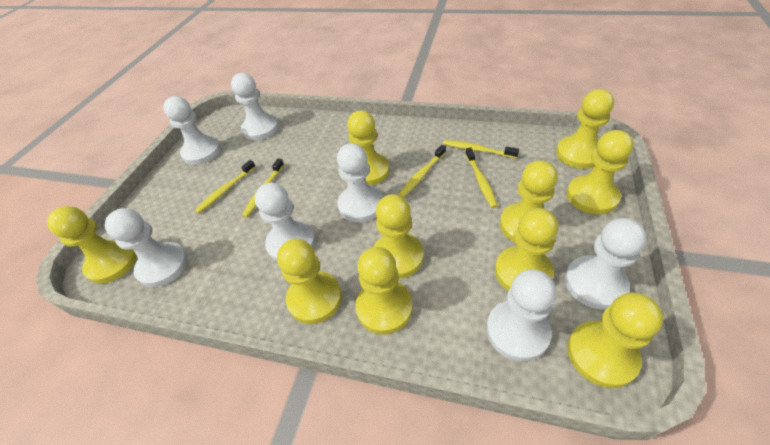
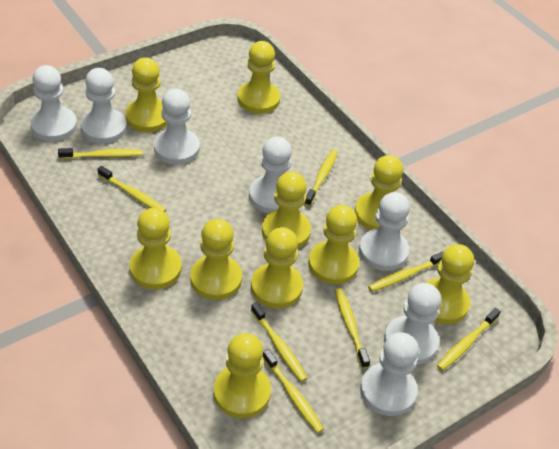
yellow toothbrush: [195,160,256,214] [242,158,284,218] [398,145,446,198] [443,140,519,158] [465,148,498,208] = 5 -> [58,148,143,159] [97,166,166,212] [251,302,307,382] [263,349,324,433] [305,150,338,206] [335,288,370,368] [368,251,444,292] [437,308,501,371] = 8

